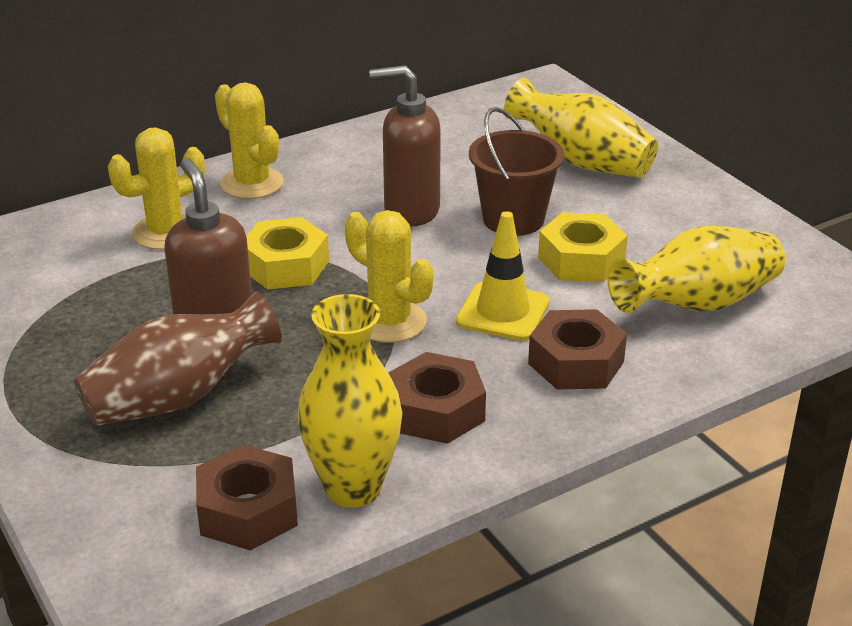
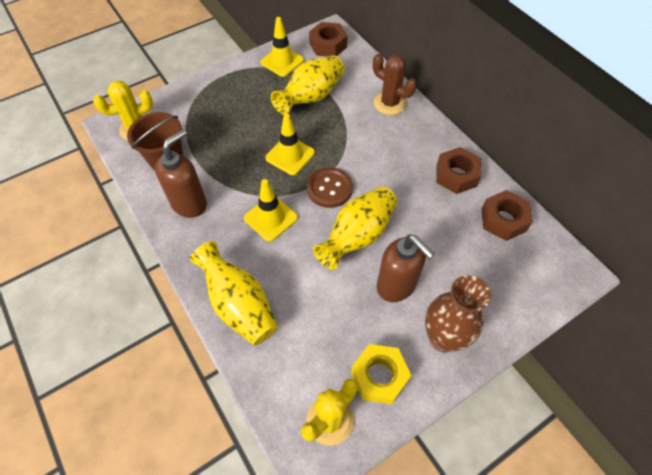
brown button: none = 0 -> [307,168,353,208] = 1
brown cactus: none = 0 -> [373,54,417,115] = 1
yellow cactus: [108,127,205,250] [215,82,284,199] [345,210,434,343] = 3 -> [93,81,153,141] [301,379,358,446] = 2
yellow nut: [246,217,329,289] [538,212,628,282] = 2 -> [351,344,411,404] = 1
yellow traffic cone: [456,211,549,341] = 1 -> [244,179,298,242] [260,17,304,77] [265,113,315,175] = 3

